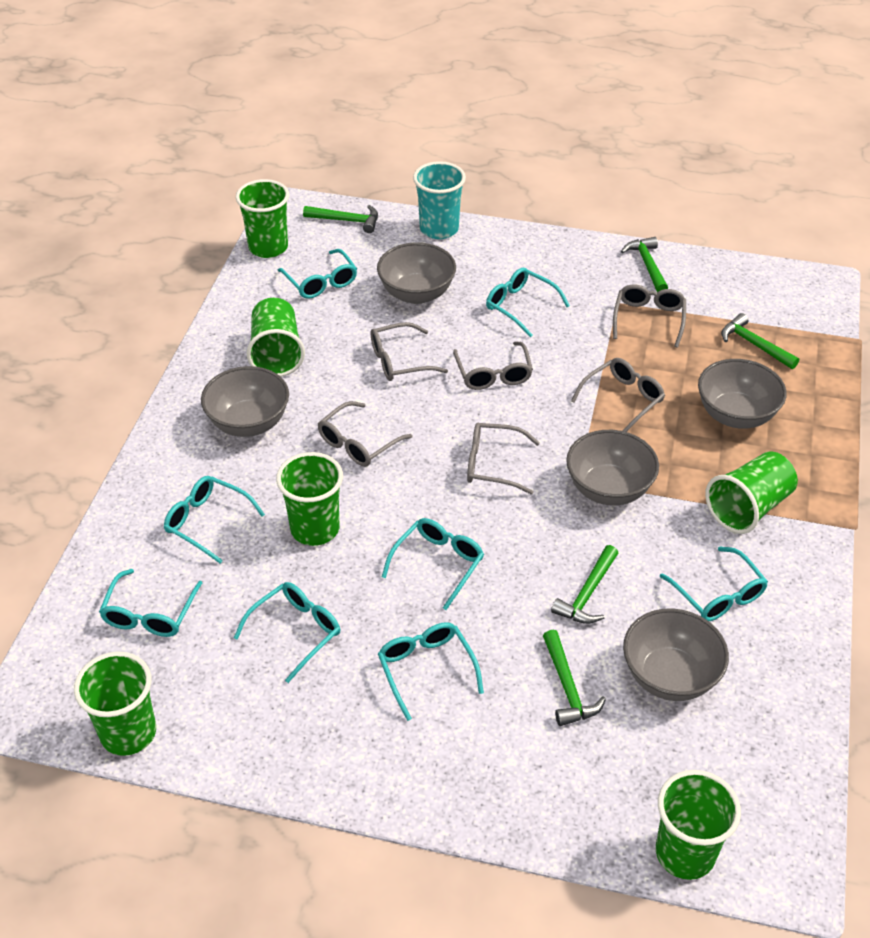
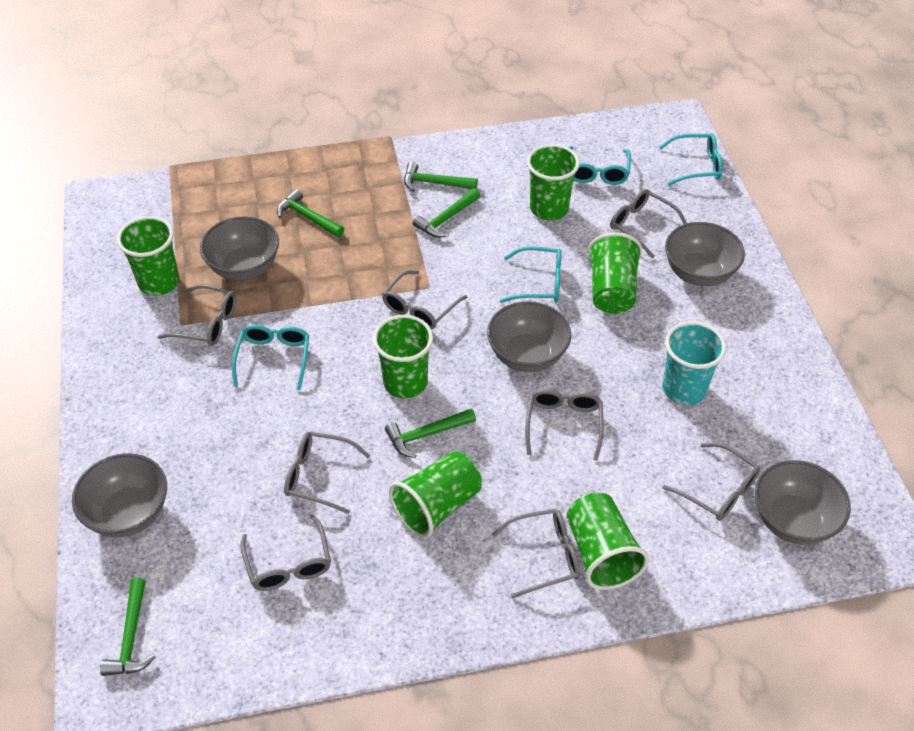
grey glasses: [318,401,412,467] [371,322,448,381] [453,341,533,390] [467,423,540,494] [571,358,665,432] [613,284,686,348] = 6 -> [157,284,236,346] [240,515,331,591] [284,431,370,514] [382,270,467,329] [492,509,580,599] [525,389,604,461] [610,189,687,258] [663,442,760,521] = 8
turquoise glasses: [99,569,202,637] [164,476,265,564] [234,582,340,683] [277,249,357,299] [378,622,484,721] [382,518,484,610] [486,268,570,337] [660,547,768,621] = 8 -> [232,325,309,390] [500,246,562,303] [568,146,631,185] [659,133,723,185] = 4

